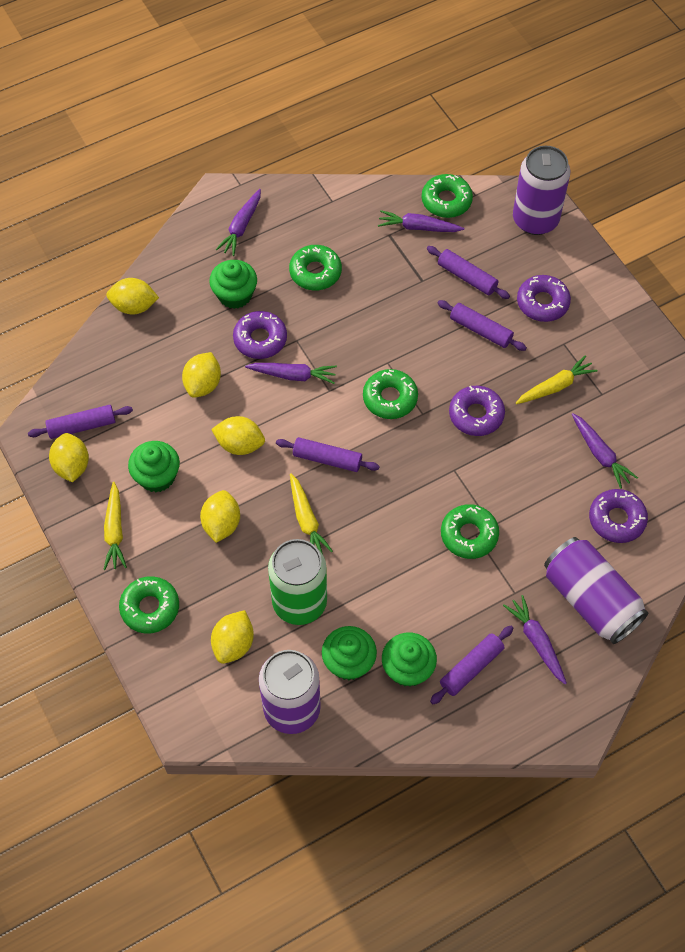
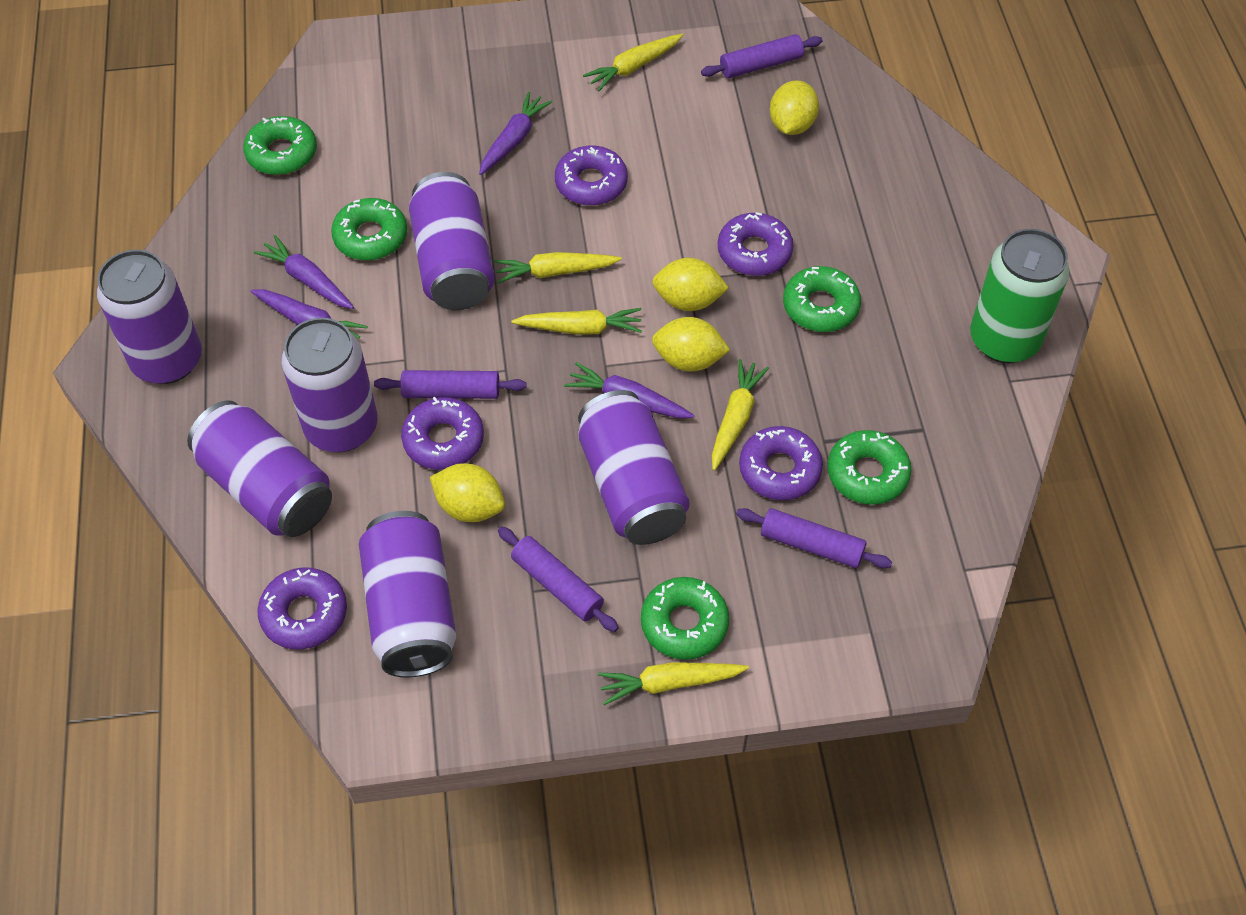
green cupcake: [128,441,180,492] [209,260,257,309] [322,626,377,680] [382,633,437,687] = 4 -> none = 0
purple can: [259,650,321,734] [513,146,570,235] [544,537,649,644] = 3 -> [97,250,202,384] [187,400,332,537] [281,318,378,452] [359,511,457,677] [409,172,495,310] [578,390,690,545] = 6
purple carrot: [215,189,261,256] [245,363,337,384] [378,210,464,232] [503,595,567,685] [572,413,638,489] = 5 -> [250,289,368,338] [254,235,354,309] [479,92,552,175] [564,362,695,418] = 4
purple donut: [233,311,287,359] [449,386,505,436] [517,275,571,322] [589,489,648,543] = 4 -> [257,567,347,650] [401,397,484,470] [555,146,628,206] [718,212,793,276] [739,426,823,500] = 5
purple rolling pin: [28,405,133,439] [276,437,380,472] [427,246,510,299] [430,626,513,704] [438,300,527,351] = 5 -> [374,370,527,399] [498,526,619,632] [701,34,822,78] [736,508,892,568] = 4
yellow carrot: [103,482,127,570] [290,473,333,554] [516,355,598,404] = 3 -> [494,252,622,284] [512,308,642,335] [583,34,683,91] [598,662,749,705] [712,359,769,471] = 5
yellow lemon: [49,433,89,482] [106,278,159,315] [182,352,221,398] [200,490,240,543] [211,416,265,455] [211,610,254,664] = 6 -> [430,463,505,522] [652,258,729,311] [652,317,730,372] [770,80,819,135] = 4

